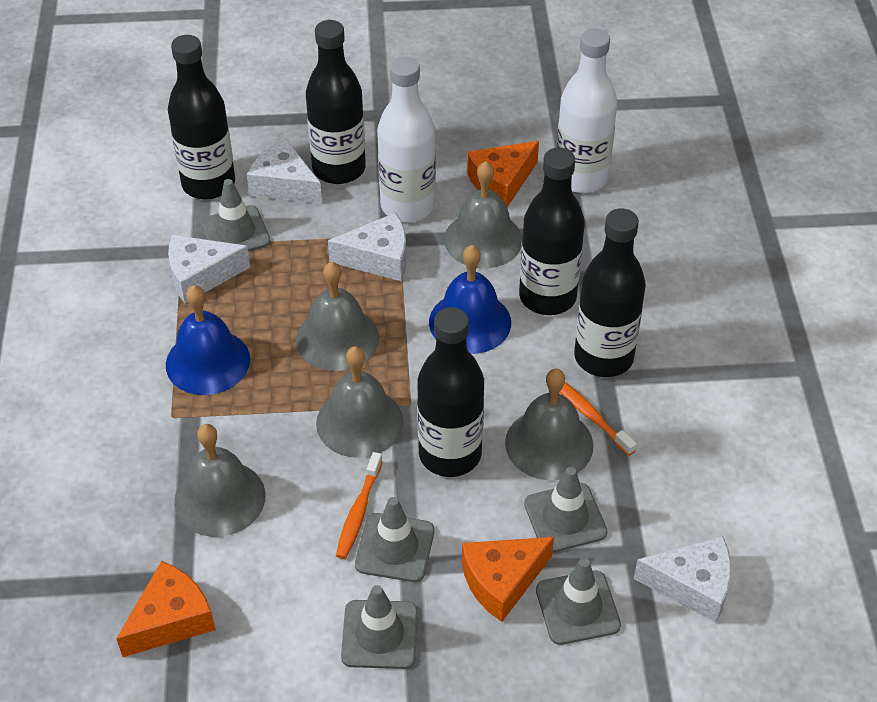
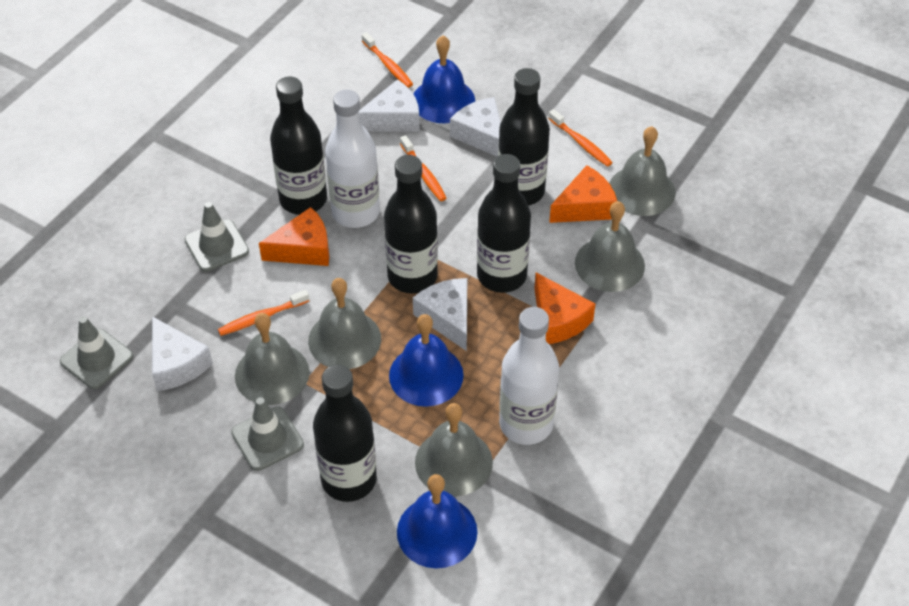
blue bell: [166,285,250,395] [429,245,511,354] = 2 -> [389,314,464,407] [397,474,478,568] [414,35,475,123] = 3
grey traffic cone: [201,179,271,252] [341,585,418,669] [355,497,434,582] [524,467,608,553] [536,558,621,645] = 5 -> [60,316,133,389] [185,202,249,272] [231,397,304,471] = 3
orange toothbrush: [336,452,383,559] [560,382,637,456] = 2 -> [218,290,309,336] [362,32,413,88] [400,135,446,201] [548,109,613,167] = 4

